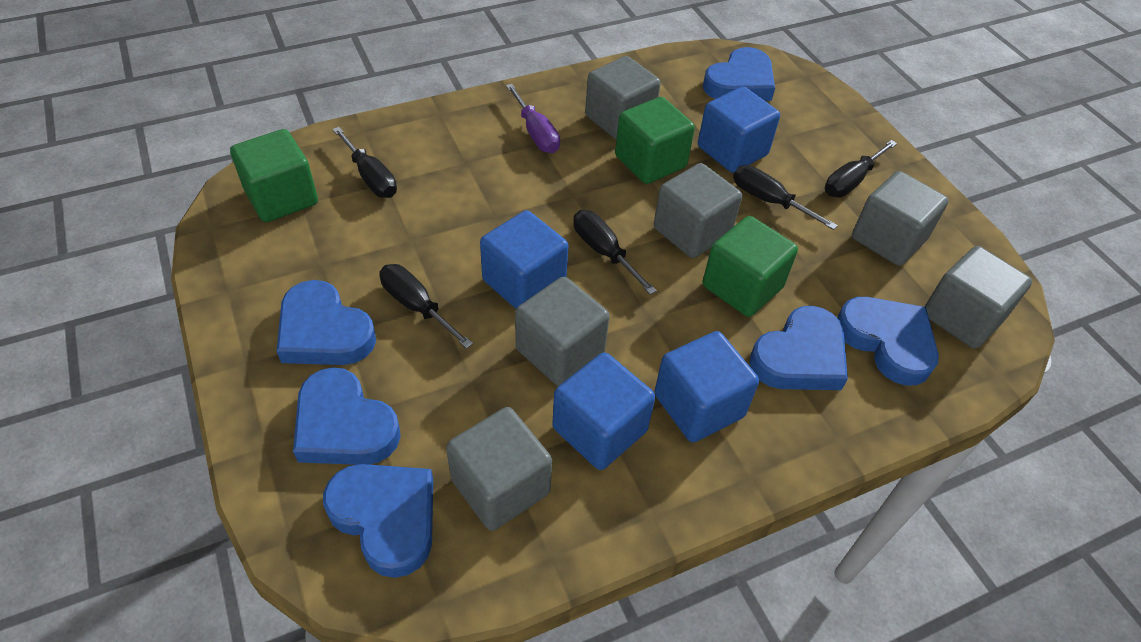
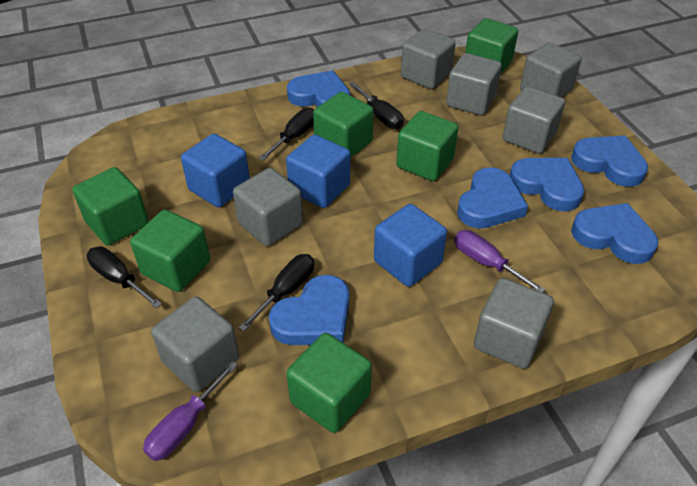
black screwdriver: [332,127,397,198] [379,264,473,349] [573,210,657,295] [733,165,838,230] [825,140,897,197] = 5 -> [87,247,162,309] [238,254,314,331] [259,108,314,161] [349,82,404,129] = 4
blue cube: [480,210,568,309] [552,352,655,470] [655,331,759,442] [698,86,780,173] = 4 -> [181,134,250,208] [286,134,350,208] [374,204,447,287] = 3
green cube: [230,129,318,222] [615,97,695,184] [703,216,798,317] = 3 -> [72,167,149,245] [130,210,210,292] [287,333,372,433] [313,92,374,158] [396,111,458,181] [465,18,518,74] = 6
grey cube: [446,407,552,531] [515,277,610,386] [585,56,661,139] [654,163,742,258] [852,171,949,266] [925,246,1032,349] = 6 -> [151,296,239,392] [233,168,303,246] [401,28,456,89] [446,53,502,116] [474,278,554,369] [502,86,565,154] [520,42,582,97] = 7
purple screwdriver: [506,84,560,153] = 1 -> [143,361,238,461] [454,230,546,293] = 2

